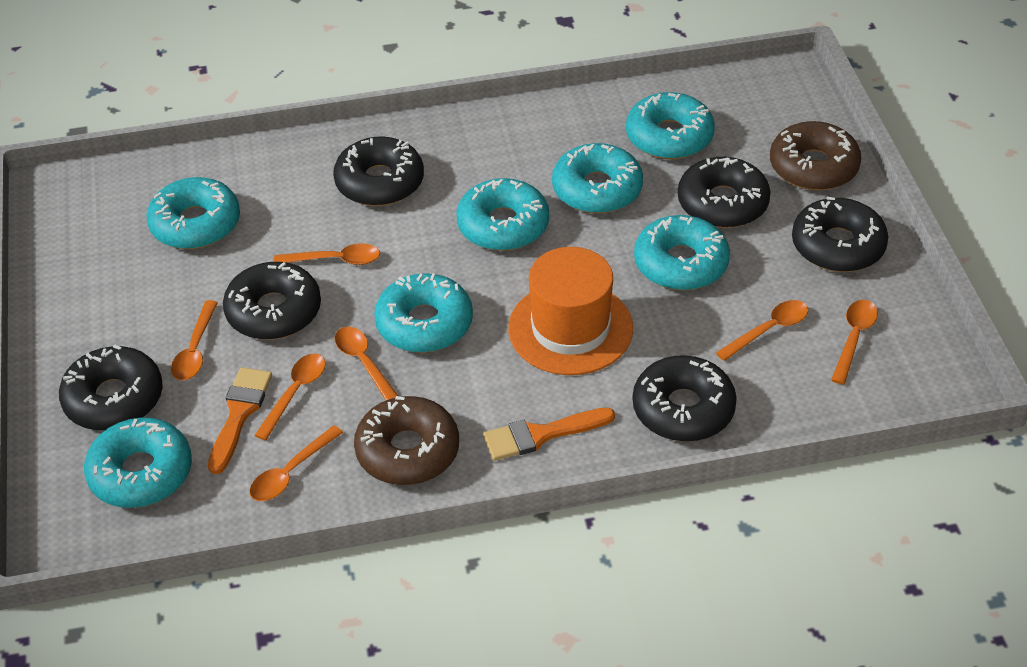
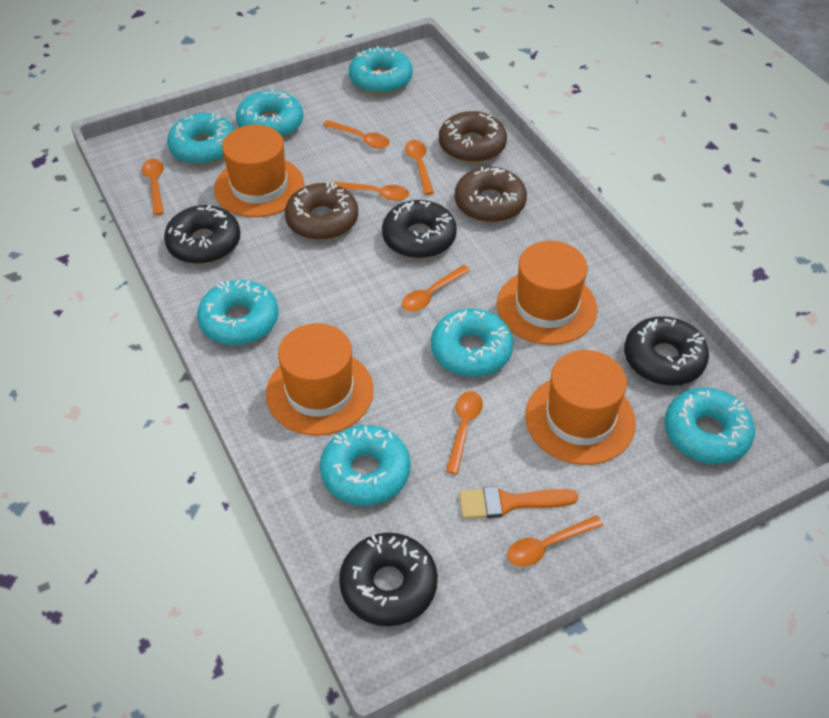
black donut: [59,345,163,431] [223,262,321,340] [333,137,424,206] [633,355,737,442] [678,157,771,228] [792,197,888,272] = 6 -> [164,205,240,264] [339,533,438,626] [382,200,457,258] [624,316,709,386] = 4
brown donut: [354,396,459,485] [770,121,861,191] = 2 -> [285,182,358,240] [439,111,507,163] [454,167,527,223] = 3
orange brush: [208,367,272,474] [483,408,615,461] = 2 -> [459,486,578,519] = 1
orange hat: [508,247,633,375] = 1 -> [214,125,305,217] [266,323,374,436] [497,241,597,345] [525,350,636,465] = 4

